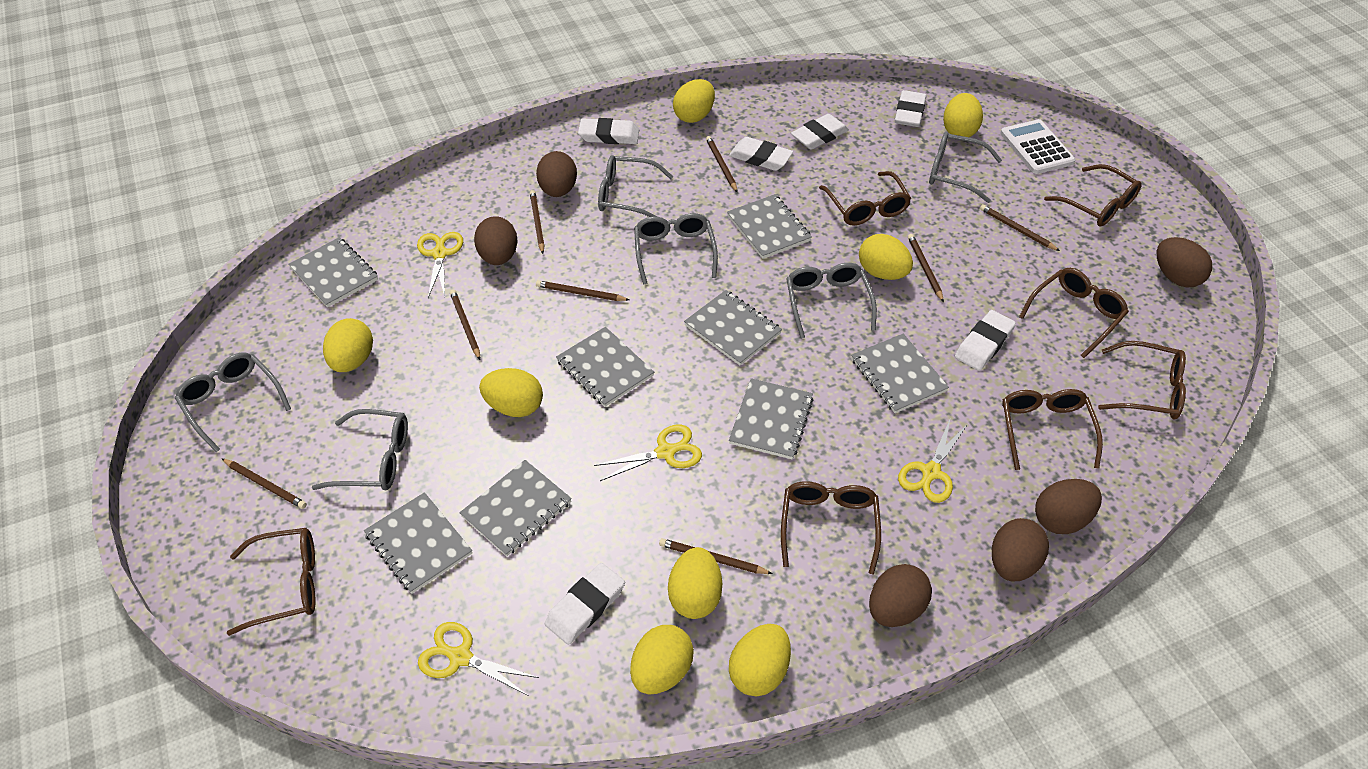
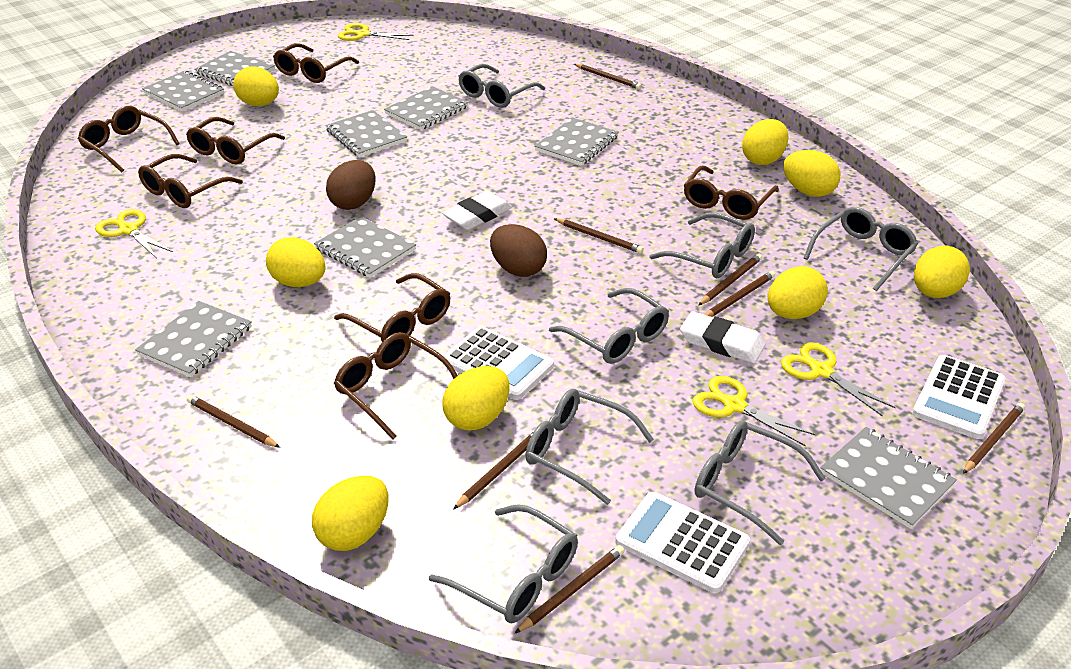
brown egg: [474,216,517,265] [536,151,577,197] [869,564,932,627] [992,518,1049,581] [1035,479,1102,534] [1157,237,1212,288] = 6 -> [326,160,375,210] [490,224,547,277] = 2
grey glasses: [175,352,291,452] [312,409,408,490] [598,155,673,217] [634,213,718,285] [786,263,877,339] [929,132,1002,203] = 6 -> [429,504,578,623] [458,64,545,108] [525,389,654,505] [549,288,669,364] [649,212,755,278] [695,420,825,545] [804,207,918,291] = 7
white calculator: [1000,119,1076,174] = 1 -> [443,326,554,400] [615,492,750,593] [912,355,1006,439] = 3
white eraser: [545,563,625,645] [578,118,639,144] [729,137,793,171] [791,114,849,150] [895,90,926,127] [955,310,1016,371] = 6 -> [442,191,512,230] [680,311,766,363] = 2

